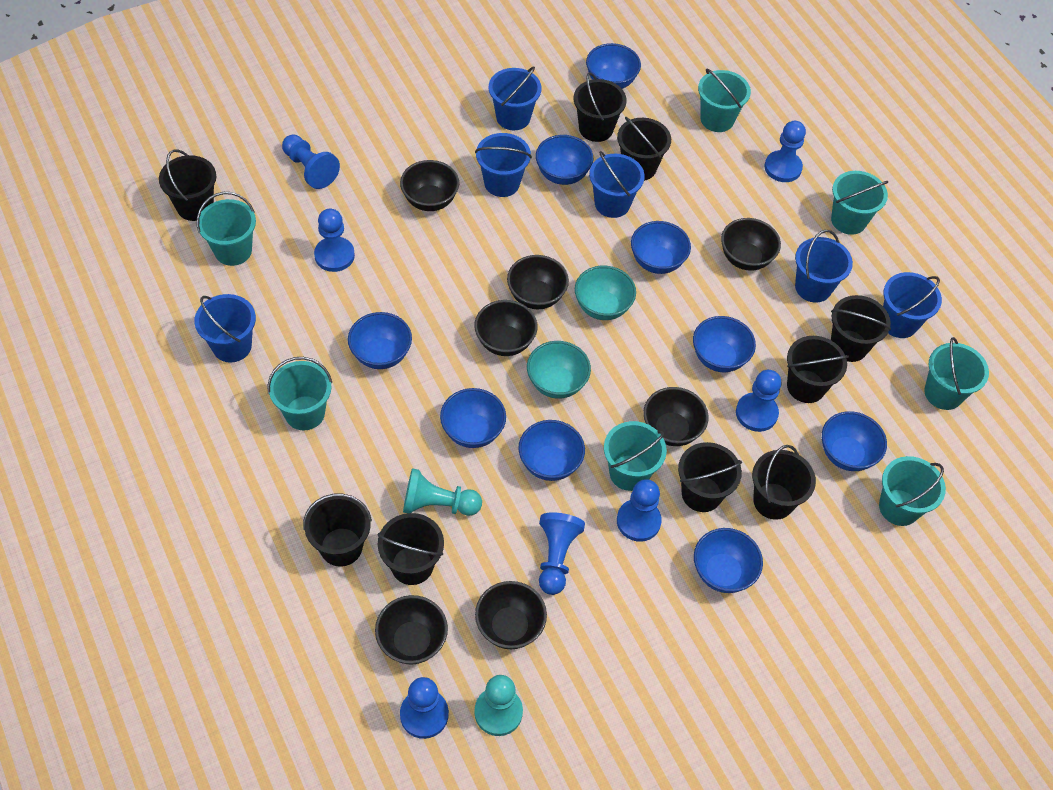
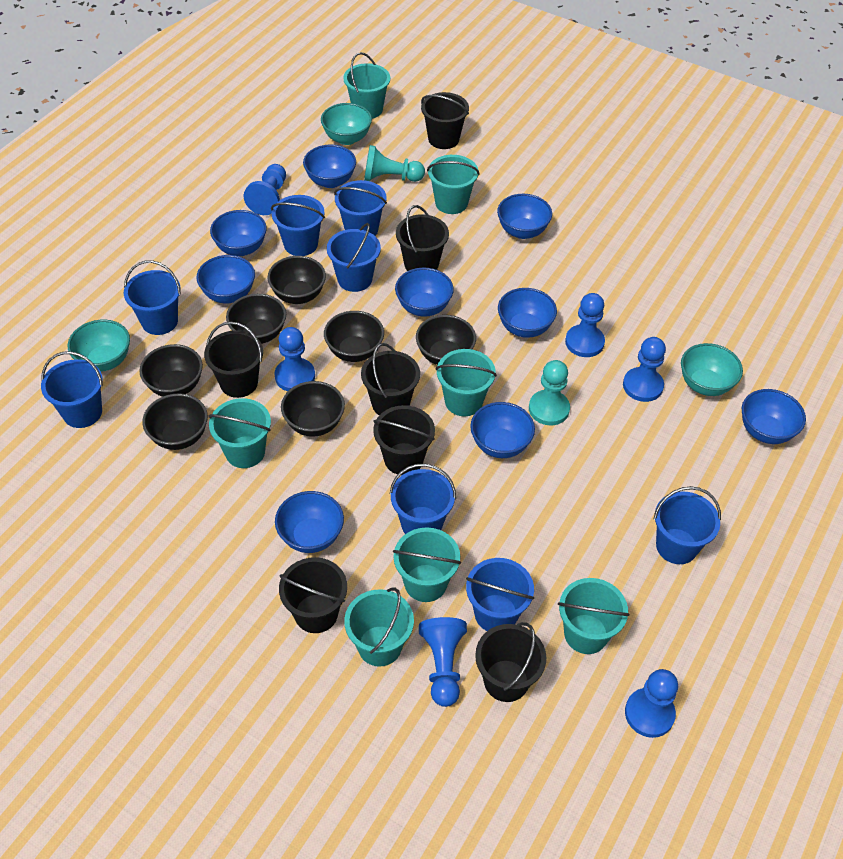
black bucket: [159,149,216,221] [303,494,372,567] [378,513,444,585] [574,72,627,142] [617,117,671,181] [678,442,742,512] [752,445,816,520] [787,336,849,403] [831,295,891,362] = 9 -> [204,322,263,398] [279,557,347,633] [361,343,420,415] [373,405,435,475] [396,205,449,271] [421,92,469,149] [475,622,546,702] = 7
blue bucket: [194,294,256,363] [475,133,532,197] [489,66,541,130] [589,151,645,218] [795,230,853,303] [883,272,942,338] = 6 -> [41,351,103,428] [124,260,181,335] [271,195,325,256] [327,223,381,292] [334,180,387,236] [390,464,456,534] [466,558,534,631] [653,486,721,564] = 8
blue pawn: [282,134,340,189] [314,209,355,272] [400,677,449,739] [539,512,585,595] [617,479,662,542] [736,370,781,432] [764,121,806,182] = 7 -> [244,164,286,215] [275,327,315,391] [419,617,467,707] [565,293,605,357] [623,337,666,402] [625,669,678,738] = 6
turquoise bowl: [527,341,591,399] [575,266,636,320] = 2 -> [68,320,130,372] [321,103,372,145] [681,343,743,396] = 3

